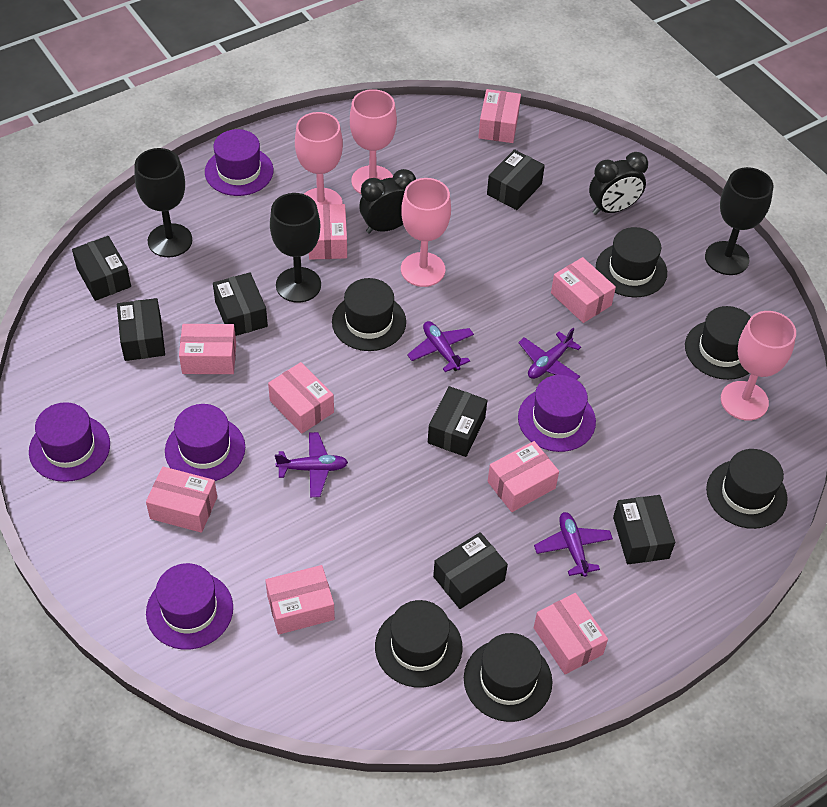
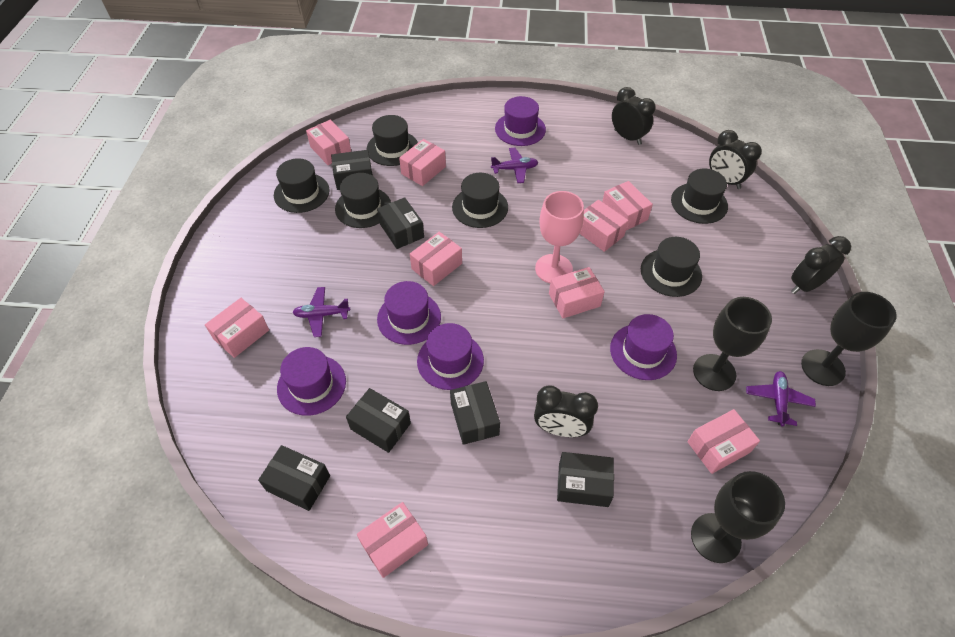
black box: [72,236,131,301] [117,298,165,361] [213,272,268,336] [428,386,487,457] [433,532,508,609] [487,149,545,210] [613,495,675,564] = 7 -> [258,445,330,511] [331,150,373,190] [346,388,411,453] [377,197,424,249] [450,381,500,445] [557,452,614,507] = 6
black clock: [359,169,416,234] [589,152,648,215] = 2 -> [534,385,598,437] [612,87,656,145] [709,130,762,189] [791,236,851,294] = 4
pink goblet: [295,112,343,205] [350,89,397,194] [401,178,451,287] [721,311,796,421] = 4 -> [535,191,584,283] = 1
purple plane: [275,432,348,497] [407,321,474,372] [518,328,581,380] [534,512,613,577] = 4 -> [292,287,350,337] [491,148,538,183] [746,371,816,426] = 3

